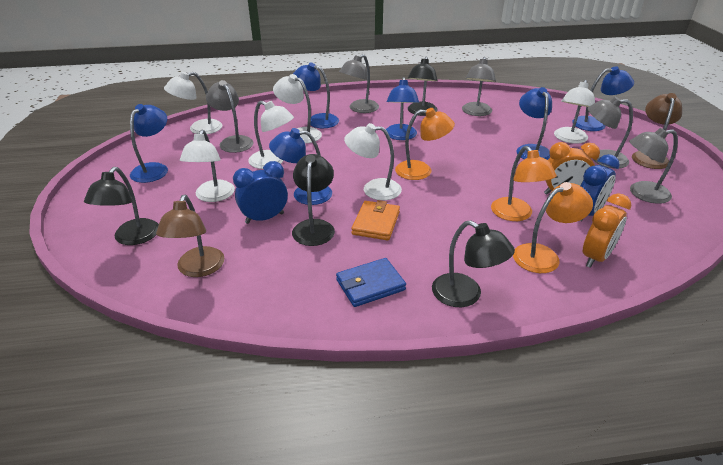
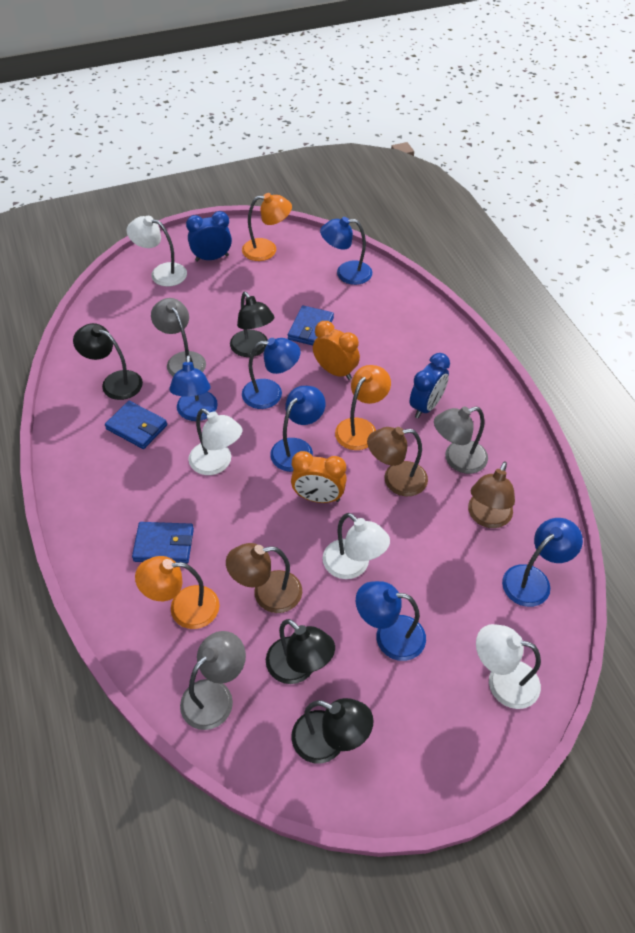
blue wallet: [336,258,406,307] = 1 -> [105,401,167,449] [132,522,194,564] [288,305,334,345] = 3
brown lamp: [156,195,224,277] [632,93,682,169] = 2 -> [226,543,302,613] [367,427,428,496] [468,462,515,528] = 3
grey lamp: [206,80,253,153] [339,54,379,113] [462,57,496,116] [588,97,633,168] [629,128,678,204] = 5 -> [151,298,206,376] [180,631,246,730] [434,406,488,474] = 3
orange wallet: [351,200,400,240] = 1 -> none = 0
white lamp: [164,72,222,134] [180,130,235,202] [249,101,294,169] [273,74,322,143] [344,123,402,200] [554,80,595,144] = 6 -> [127,216,187,287] [188,409,242,475] [323,513,390,579] [476,624,541,709] = 4

